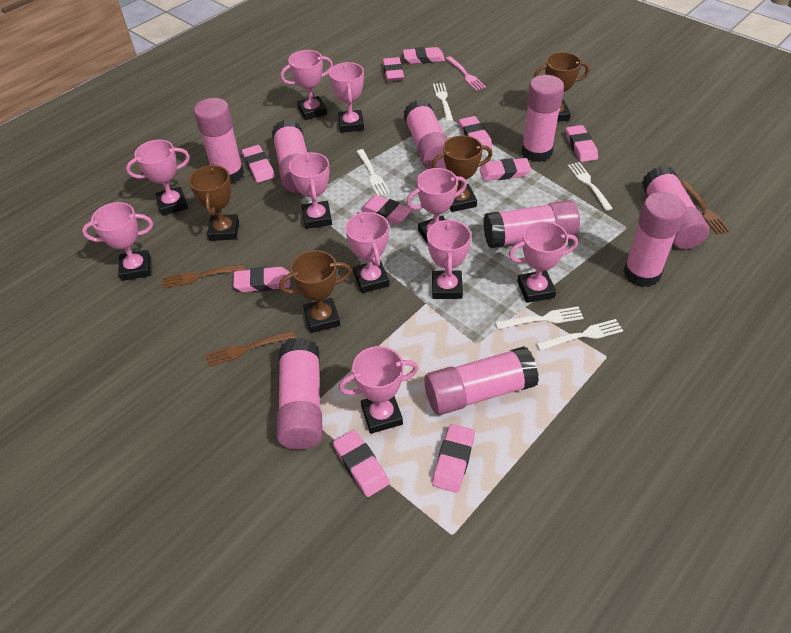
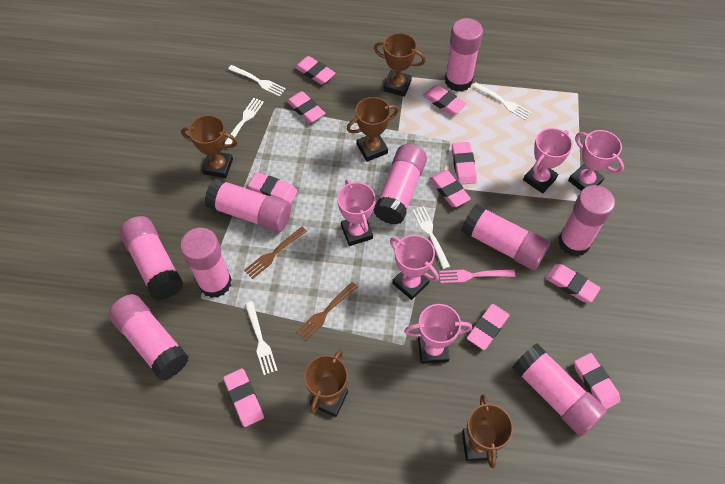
brown fork: [162,264,245,288] [206,331,296,367] [681,181,730,234] = 3 -> [244,227,307,279] [296,282,358,341] = 2
brown trophy: [189,164,239,241] [279,250,351,333] [431,135,493,212] [534,52,589,122] = 4 -> [181,115,238,178] [304,349,348,417] [347,97,399,162] [374,33,426,97] [462,394,513,469] = 5
pink trophy: [82,202,153,281] [126,140,190,216] [280,50,333,120] [289,152,332,229] [329,62,364,133] [339,346,418,434] [345,212,389,293] [406,168,467,243] [427,218,471,299] [508,221,578,303] = 10 -> [337,180,376,246] [390,235,439,300] [404,304,472,364] [523,128,573,193] [568,130,624,191] = 5

